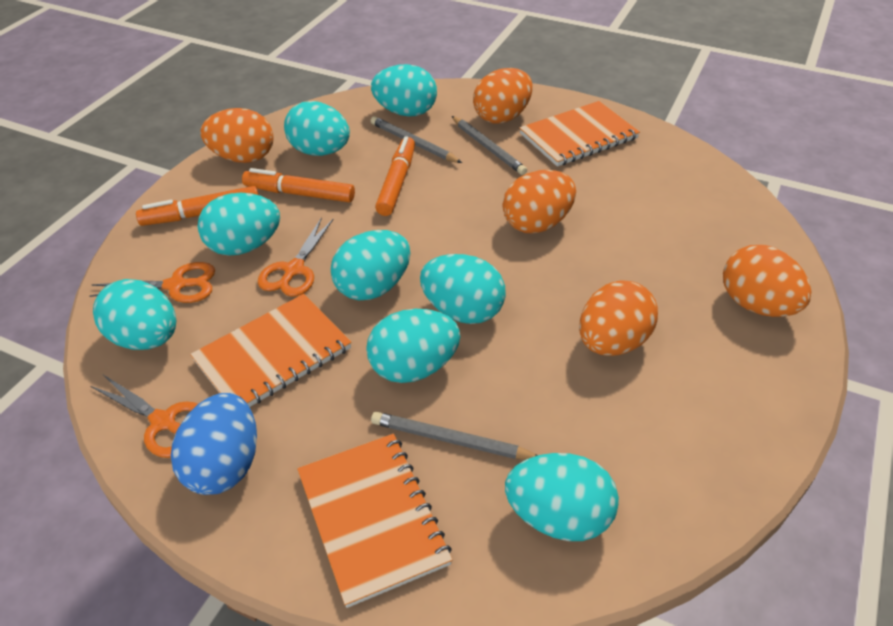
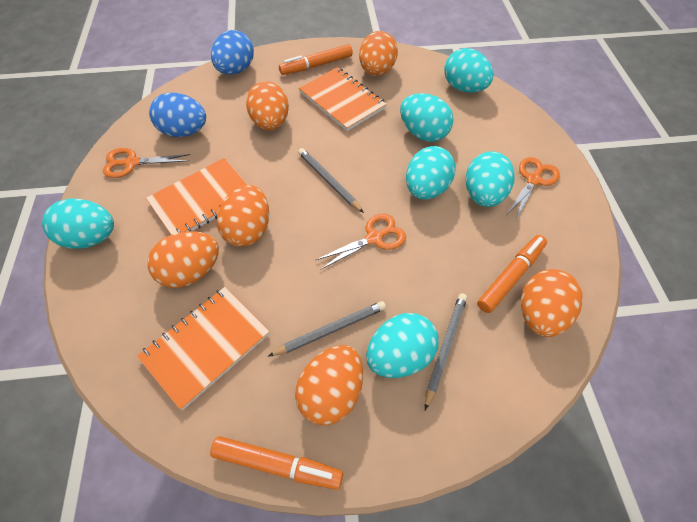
blue egg: [171,393,257,495] = 1 -> [149,92,206,137] [211,30,254,75] = 2
orange egg: [200,108,273,163] [473,68,532,124] [502,170,576,234] [579,280,658,356] [723,245,811,317] = 5 -> [147,231,219,288] [217,185,269,247] [246,81,289,130] [295,345,363,425] [359,31,398,76] [521,269,583,337] = 6
turquoise egg: [93,279,176,350] [197,193,280,256] [284,101,350,156] [331,230,410,300] [366,309,460,383] [371,64,437,117] [420,254,506,324] [505,453,619,541] = 8 -> [42,198,114,249] [366,313,439,378] [400,93,454,142] [406,146,456,200] [444,48,493,93] [466,151,515,207] = 6

